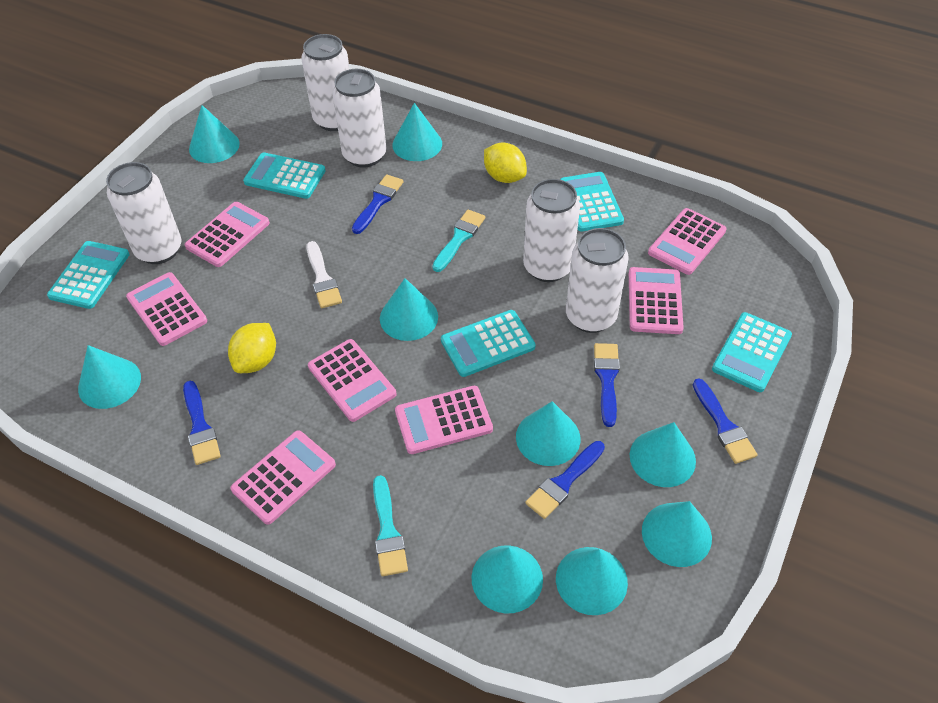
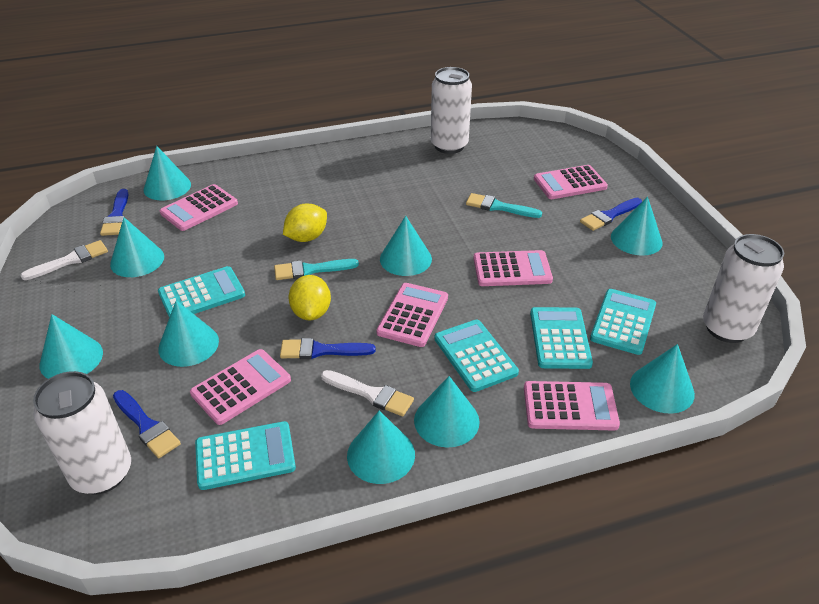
blue brush: [183,381,221,465] [352,174,404,234] [525,441,605,519] [594,343,620,427] [693,378,757,464] = 5 -> [100,189,129,236] [113,390,181,458] [280,338,376,359] [580,198,642,231] = 4
pink calculator: [126,272,207,346] [185,202,270,267] [230,430,336,525] [308,339,396,422] [395,386,493,454] [629,267,684,334] [648,208,727,275] = 7 -> [160,184,238,231] [190,349,291,425] [377,283,448,347] [473,250,553,286] [524,381,620,431] [534,165,608,199] = 6
white brush: [306,241,342,308] = 1 -> [20,240,108,280] [321,370,414,416] = 2
white can: [106,162,181,264] [301,34,350,131] [332,69,386,168] [523,179,580,282] [566,228,629,333] = 5 -> [33,371,131,494] [431,67,472,154] [703,234,784,343] = 3

